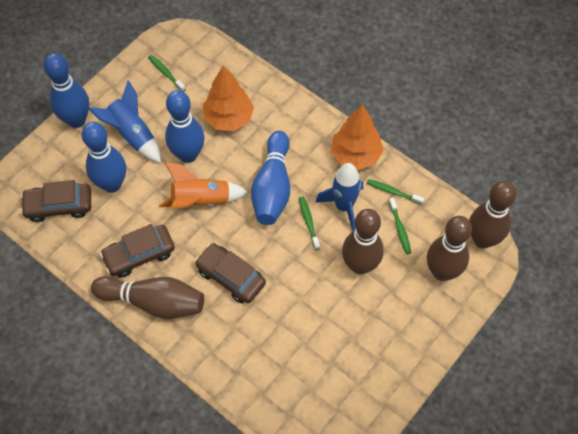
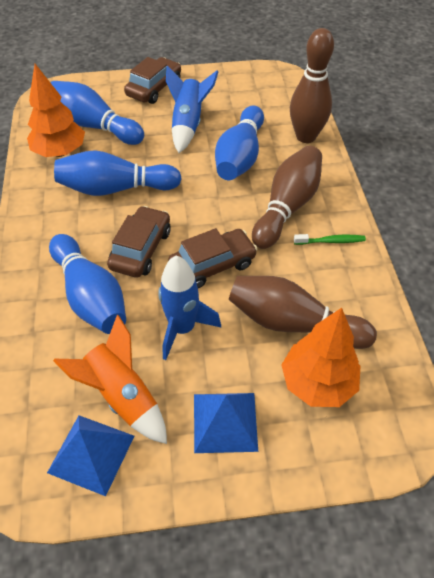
blue pyramid: none = 0 -> [47,415,134,496] [194,393,258,453] = 2
brown bowling pin: [91,276,204,319] [342,209,384,275] [427,216,472,281] [469,181,516,248] = 4 -> [229,276,377,349] [252,146,322,249] [290,28,334,143] = 3
green toothbrush: [148,55,186,92] [299,197,320,251] [367,179,424,205] [389,198,411,254] = 4 -> [294,234,366,245] = 1

